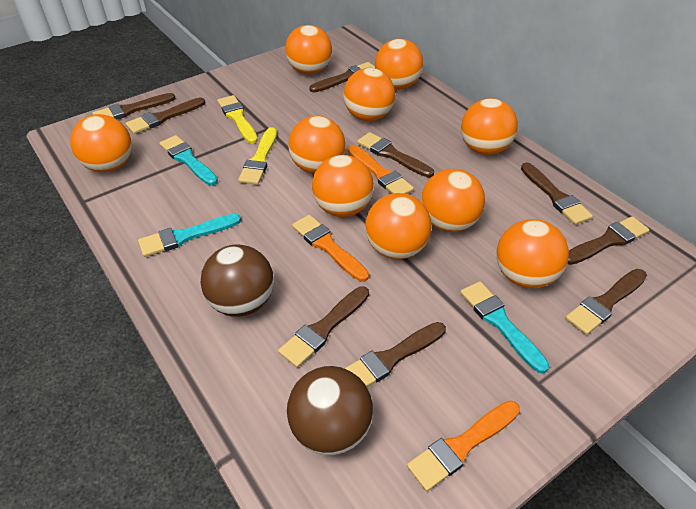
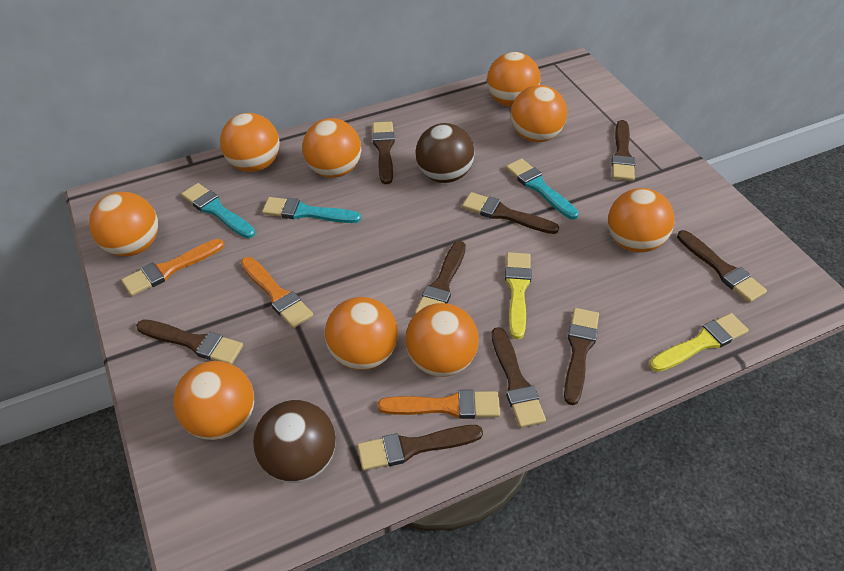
orange ball: [70,114,132,172] [285,25,332,74] [288,116,346,174] [312,155,374,217] [344,68,395,121] [365,193,432,259] [375,39,423,89] [421,169,485,232] [461,98,518,155] [496,219,569,288] = 10 -> [89,192,158,257] [173,361,254,440] [220,113,280,172] [302,118,361,178] [325,297,398,370] [405,303,479,377] [487,52,541,107] [511,85,567,142] [608,188,674,253] = 9

